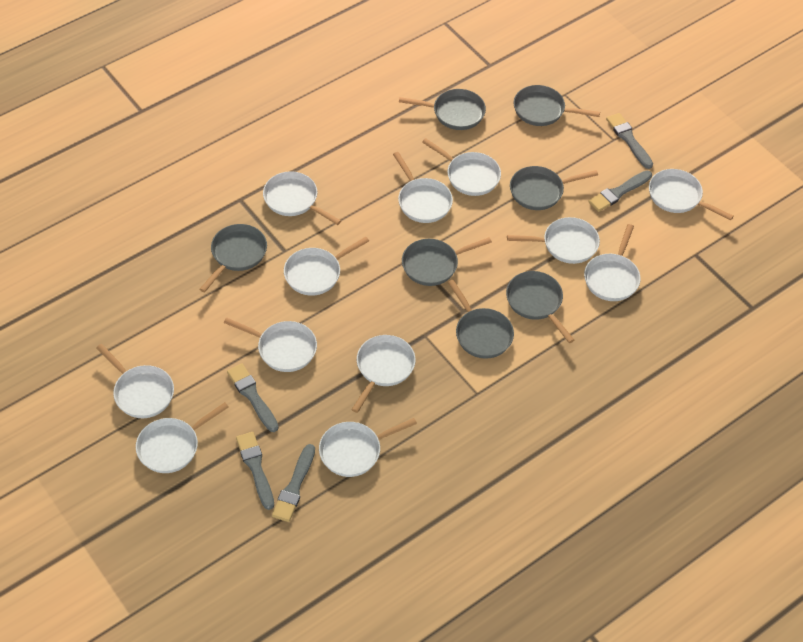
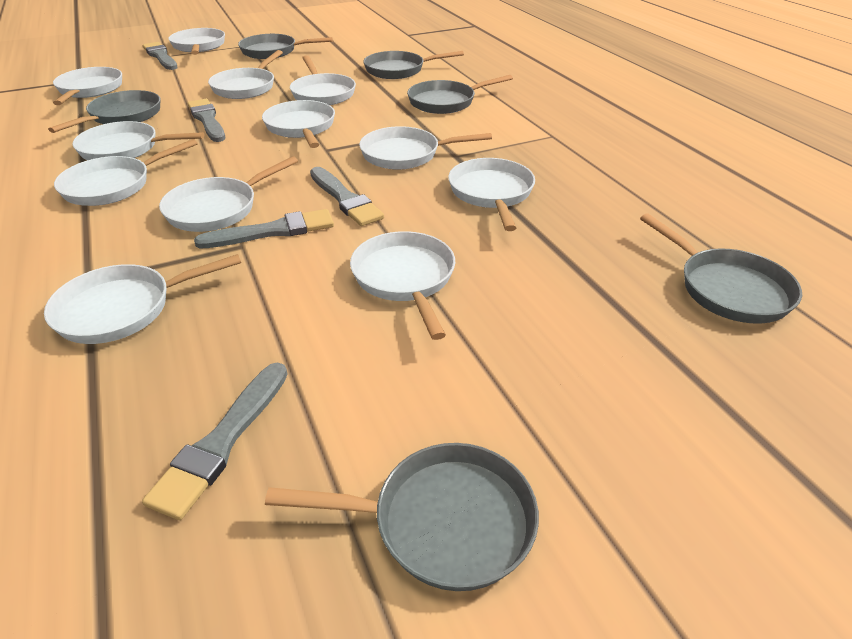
grey pan: [200,224,267,292] [399,89,486,130] [402,237,492,286] [448,280,514,359] [506,271,574,343] [510,166,598,210] [514,85,600,126] = 7 -> [48,90,160,133] [238,34,333,59] [265,443,539,591] [363,51,464,79] [407,75,513,114] [640,213,802,324] = 6

